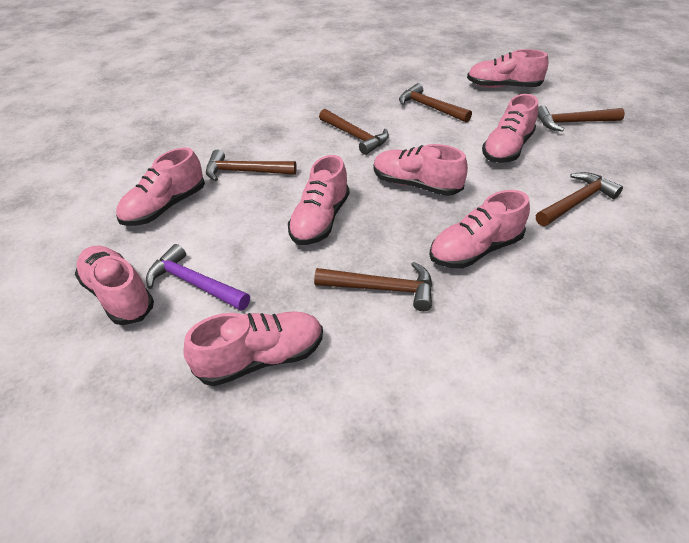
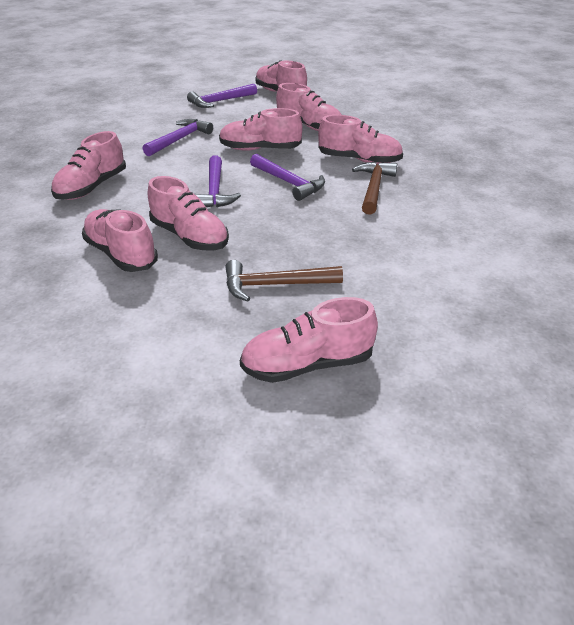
brown hammer: [206,150,297,181] [314,262,432,311] [319,109,389,155] [399,83,472,123] [536,172,623,226] [537,105,625,132] = 6 -> [225,260,343,302] [352,162,397,215] = 2
purple hammer: [146,244,250,310] = 1 -> [143,119,213,156] [187,84,257,108] [195,155,241,207] [250,154,325,201] = 4

